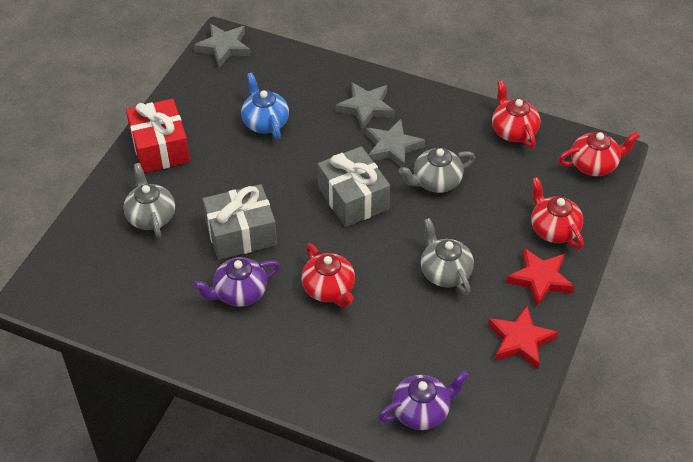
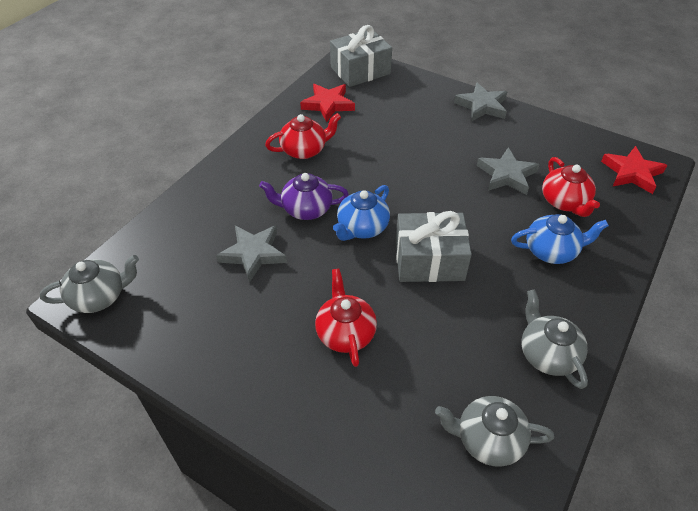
blue teapot: [241,73,289,139] = 1 -> [333,185,390,241] [511,214,609,264] = 2
purple teapot: [193,257,281,307] [378,370,469,430] = 2 -> [259,173,349,220] = 1
red gift: [126,99,190,173] = 1 -> none = 0
red teapot: [301,243,355,308] [492,80,540,149] [531,177,584,249] [558,132,640,176] = 4 -> [265,113,341,159] [315,268,377,367] [542,157,600,217] = 3

